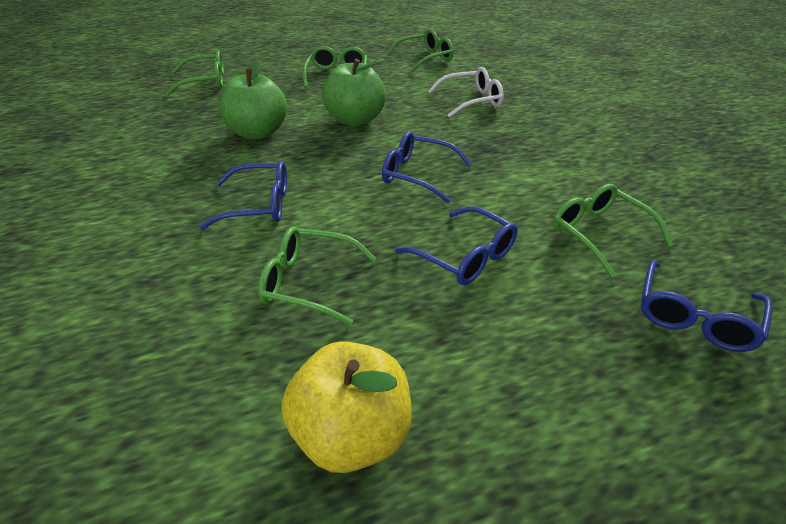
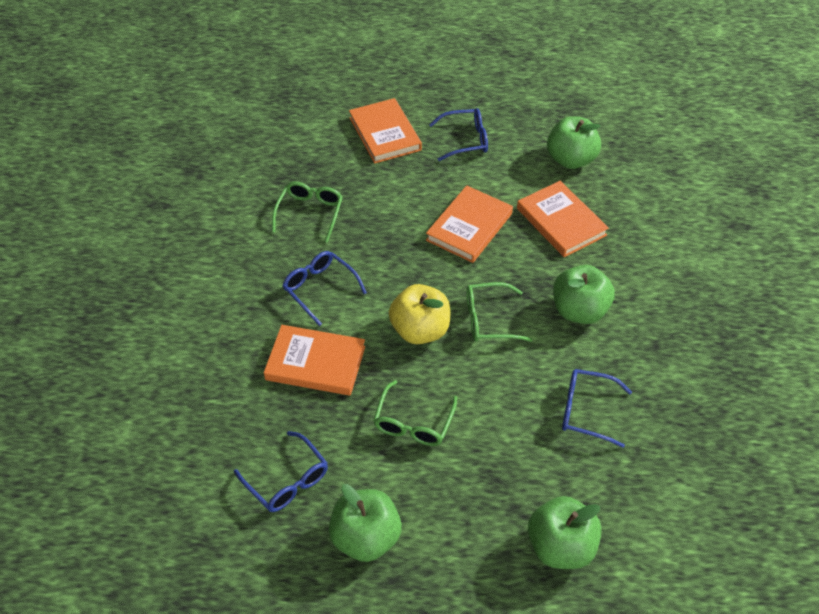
green apple: [219,59,287,139] [322,59,386,126] = 2 -> [329,484,402,562] [528,496,602,569] [547,116,601,169] [553,265,615,324] = 4
green glasses: [166,50,224,95] [258,226,377,325] [303,46,367,88] [386,29,454,72] [553,184,673,278] = 5 -> [272,182,343,243] [373,380,457,446] [466,282,532,342] = 3
orange book: none = 0 -> [264,325,365,396] [349,98,422,164] [426,185,513,263] [517,181,609,257] = 4
white glasses: [428,67,504,118] = 1 -> none = 0

